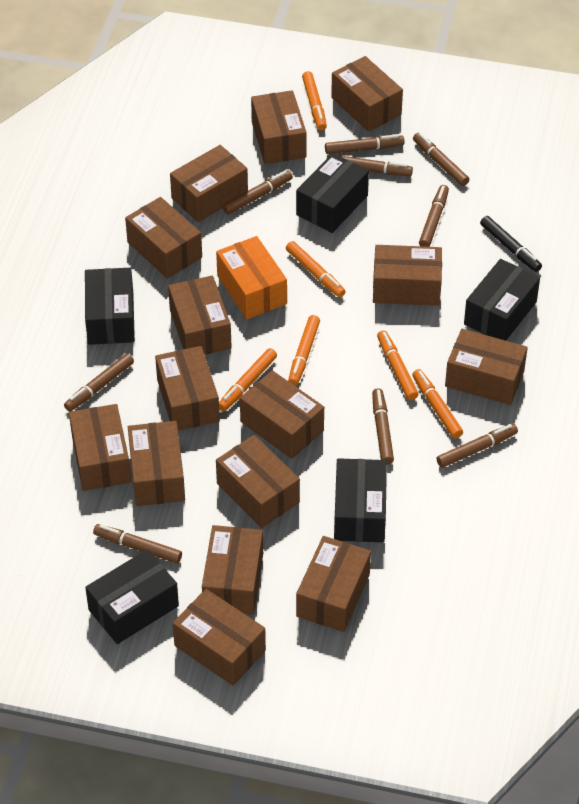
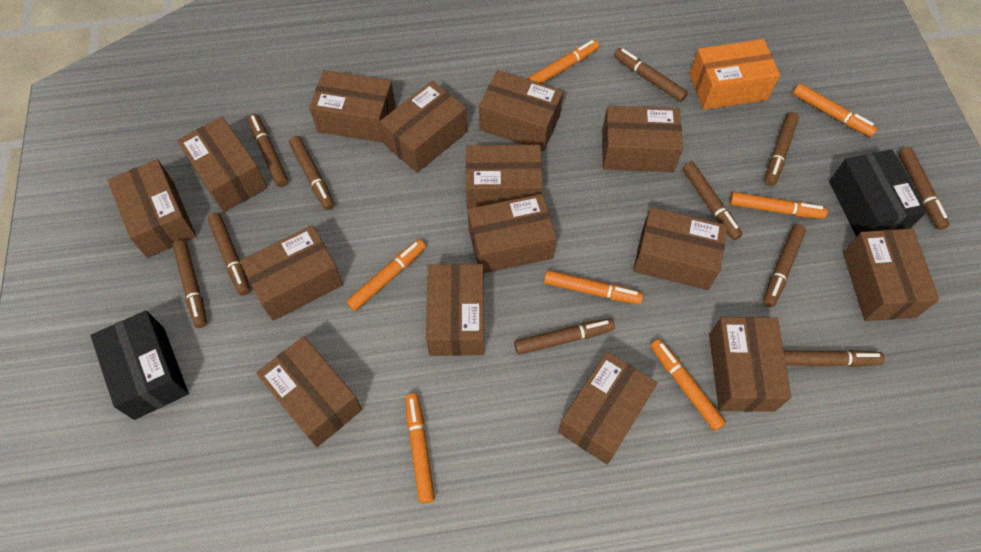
black box: [85,268,135,345] [85,549,179,644] [296,153,369,233] [334,458,387,542] [464,259,540,341] = 5 -> [90,310,189,420] [829,149,927,237] = 2
black marker: [480,216,542,272] = 1 -> none = 0
brown marker: [64,353,134,412] [93,524,182,564] [222,171,293,215] [325,134,405,154] [338,155,413,176] [372,388,394,464] [413,133,470,186] [419,185,449,247] [437,424,518,468] = 9 -> [172,240,207,328] [207,213,250,295] [248,114,288,187] [289,136,334,210] [514,318,615,355] [614,48,688,102] [682,162,743,240] [763,224,806,307] [764,112,799,186] [784,350,885,367] [899,147,949,230] = 11
orange marker: [219,348,277,411] [286,241,346,298] [288,315,320,386] [302,71,327,131] [377,330,418,400] [412,369,463,439] = 6 -> [346,239,426,311] [405,393,435,503] [528,40,599,84] [544,270,643,304] [650,339,726,431] [729,192,828,219] [793,84,878,137] = 7

